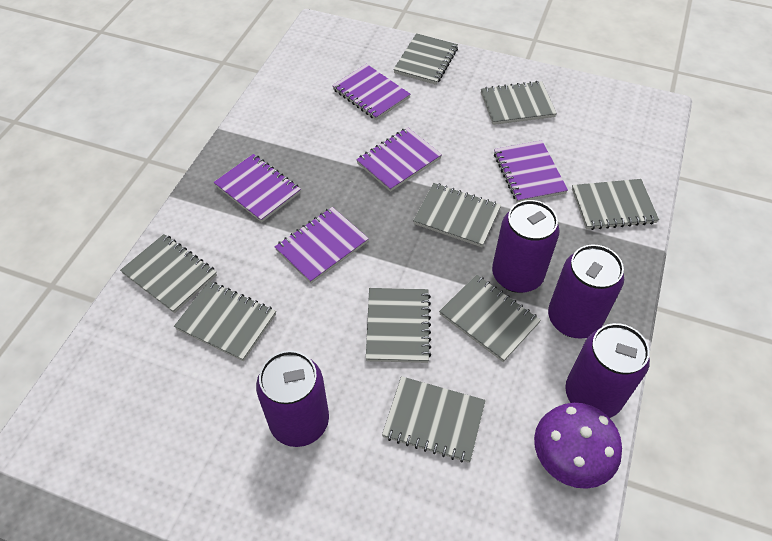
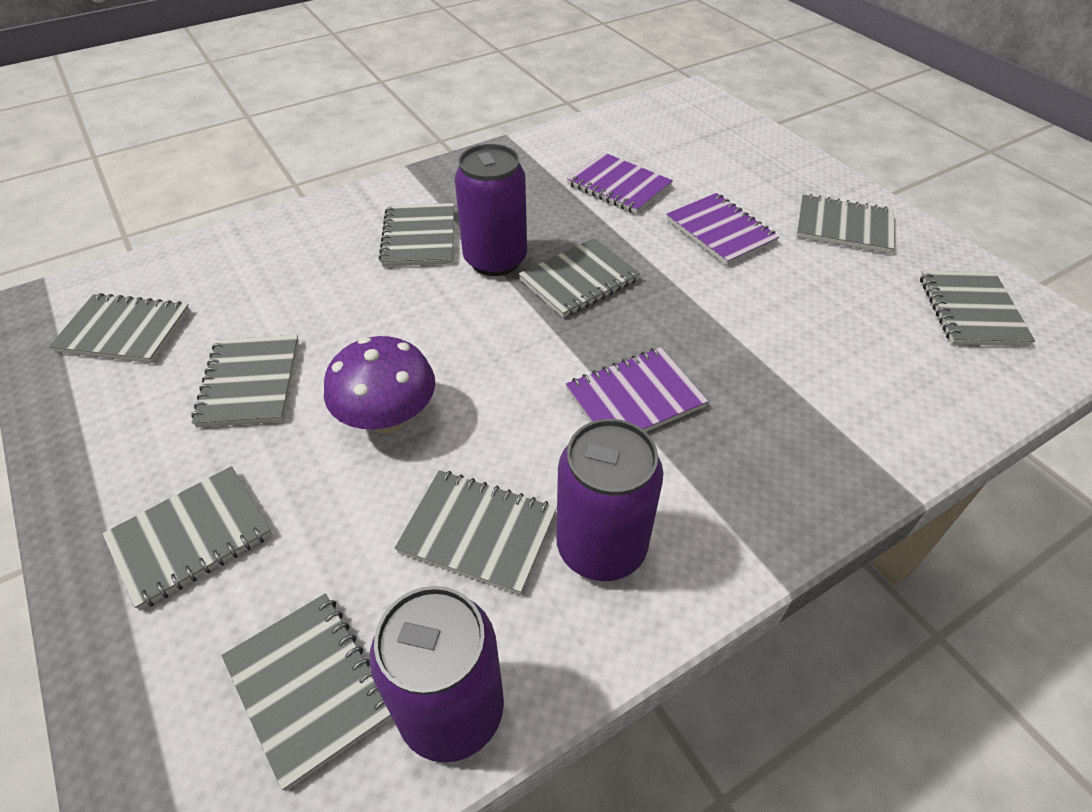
purple can: [256,351,329,447] [492,200,560,293] [548,244,624,339] [565,323,650,418] = 4 -> [370,586,504,763] [454,144,527,276] [556,419,663,581] = 3
purple notebook: [214,154,301,222] [275,207,369,283] [332,64,410,120] [356,127,442,192] [494,140,568,203] = 5 -> [566,347,708,432] [567,152,673,214] [666,193,779,266] = 3

